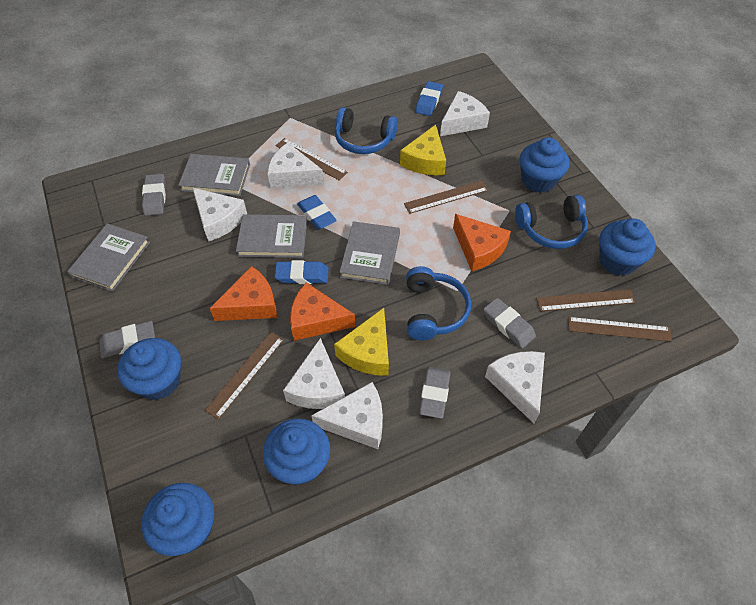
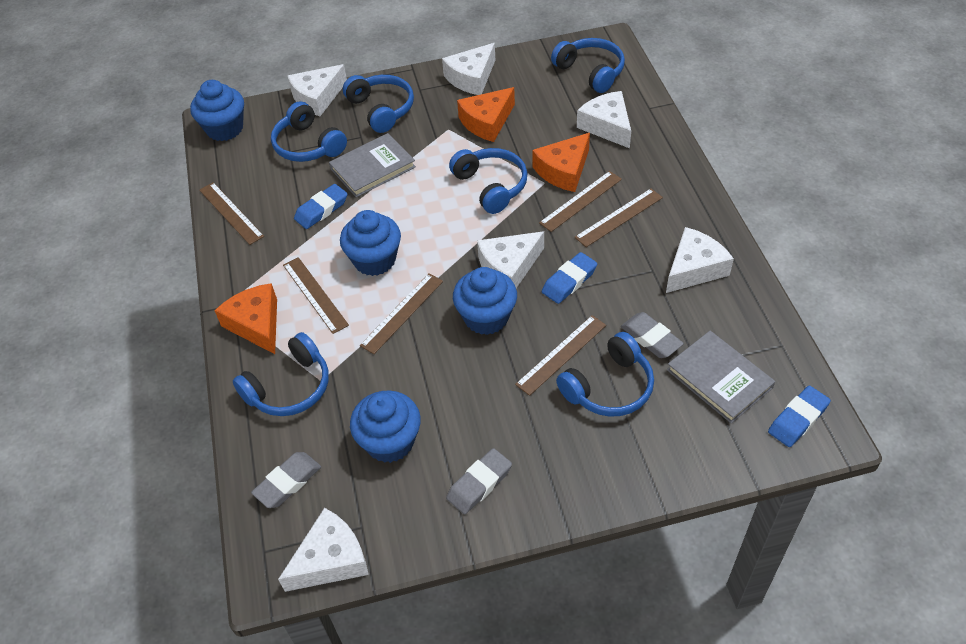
blue cupcake: [117,338,181,400] [142,483,214,556] [263,418,330,485] [520,137,570,193] [599,218,656,276] = 5 -> [190,80,244,141] [340,210,401,276] [350,390,421,463] [453,267,517,335] = 4
blue headphones: [335,107,398,154] [406,266,471,340] [515,195,588,249] = 3 -> [233,332,329,416] [271,101,347,162] [343,75,414,133] [449,148,528,214] [551,38,625,93] [556,332,654,417] = 6
brown ruler: [205,332,284,420] [276,138,348,181] [404,181,488,214] [536,289,636,312] [568,317,672,342] = 5 -> [199,182,264,245] [283,257,349,334] [360,273,443,354] [515,315,606,396] [539,171,622,232] [575,189,663,247] = 6
grey book: [67,224,150,292] [178,154,250,196] [236,214,307,258] [339,221,400,285] = 4 -> [329,133,416,198] [667,331,775,424] = 2
grey eraser: [99,321,155,358] [142,174,166,216] [419,367,451,419] [483,298,536,348] = 4 -> [251,452,321,508] [446,448,512,514] [621,312,684,358] = 3
yellow cheese: [334,308,389,376] [400,125,446,175] = 2 -> none = 0

